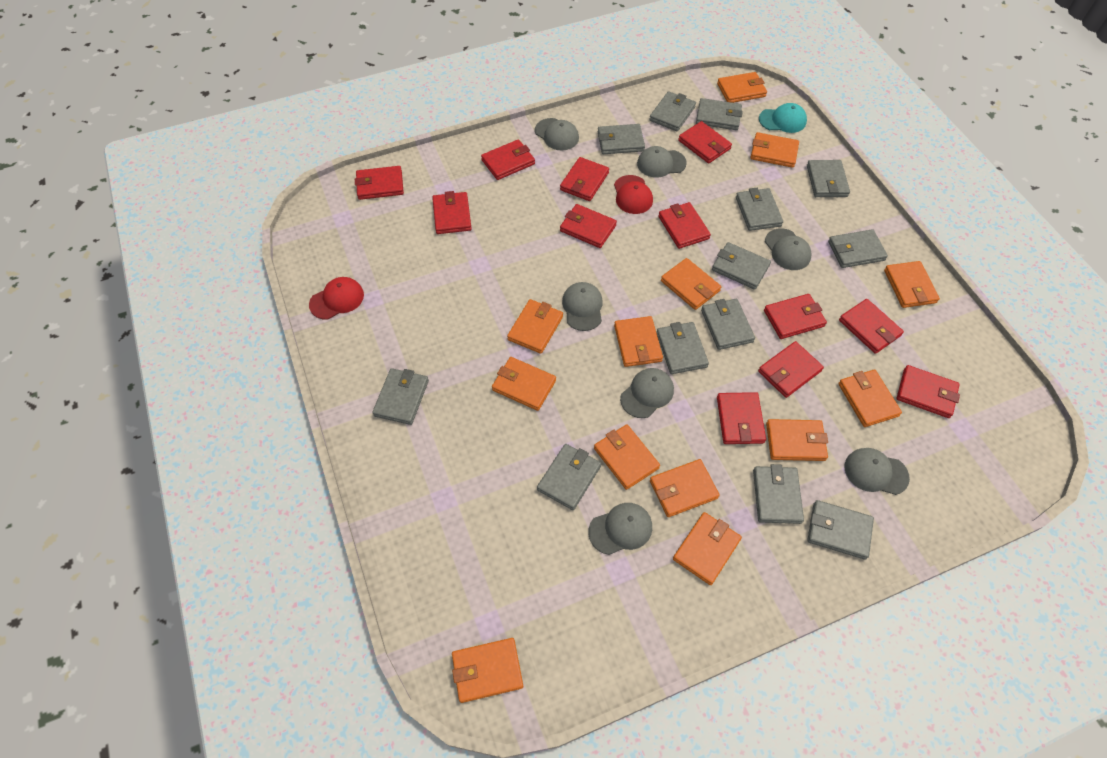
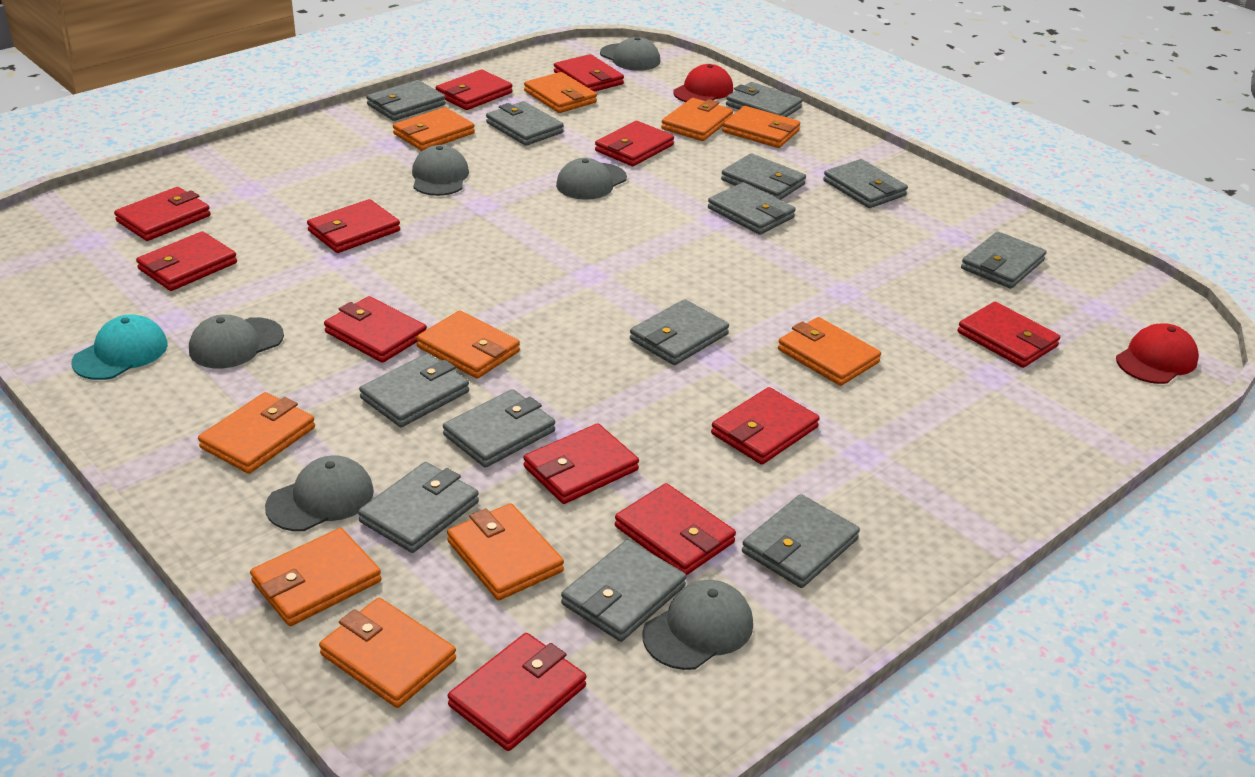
grey cap: [535,118,579,150] [562,282,603,331] [588,503,652,555] [620,368,674,418] [637,146,687,177] [765,228,812,270] [844,448,910,495] = 7 -> [189,314,284,368] [265,455,374,531] [412,145,469,196] [556,158,627,200] [600,37,660,71] [642,580,753,670] = 6
orange wallet: [452,638,523,703] [492,357,556,411] [507,299,563,354] [594,424,660,490] [614,316,663,367] [650,459,720,517] [661,258,721,310] [673,512,742,585] [717,72,767,103] [750,132,799,168] [766,419,828,461] [838,369,902,427] [884,261,940,308] = 13 -> [198,392,315,474] [250,528,382,626] [319,598,456,708] [393,107,475,151] [416,311,520,379] [447,503,564,600] [524,72,597,113] [661,98,733,141] [722,106,800,148] [778,317,881,386] = 10

